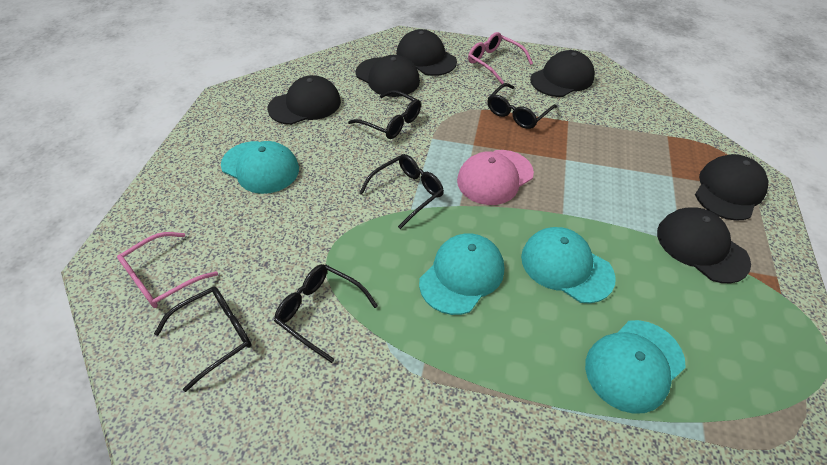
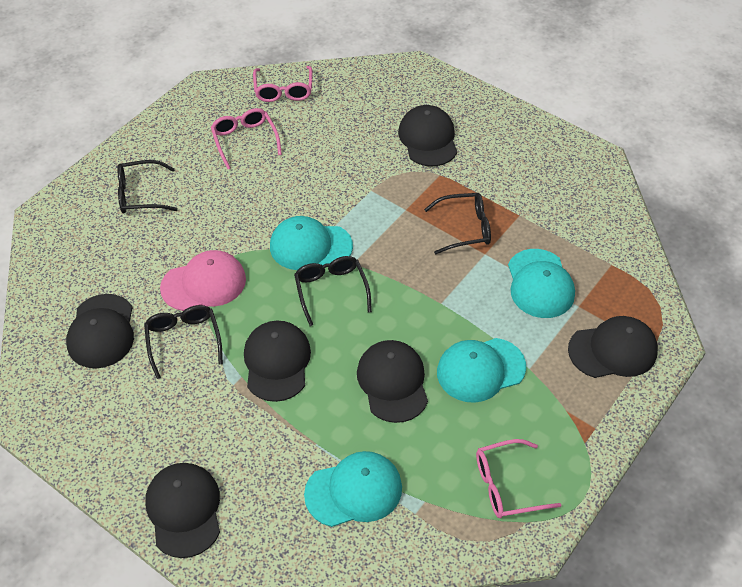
black glasses: [154,286,252,392] [274,264,378,363] [348,90,421,139] [359,154,444,229] [488,83,557,129] = 5 -> [117,160,178,214] [144,305,223,379] [294,256,372,326] [424,193,491,254] = 4
pink glasses: [117,232,218,308] [468,32,533,84] = 2 -> [211,108,282,169] [253,66,313,102] [476,439,561,518] = 3

